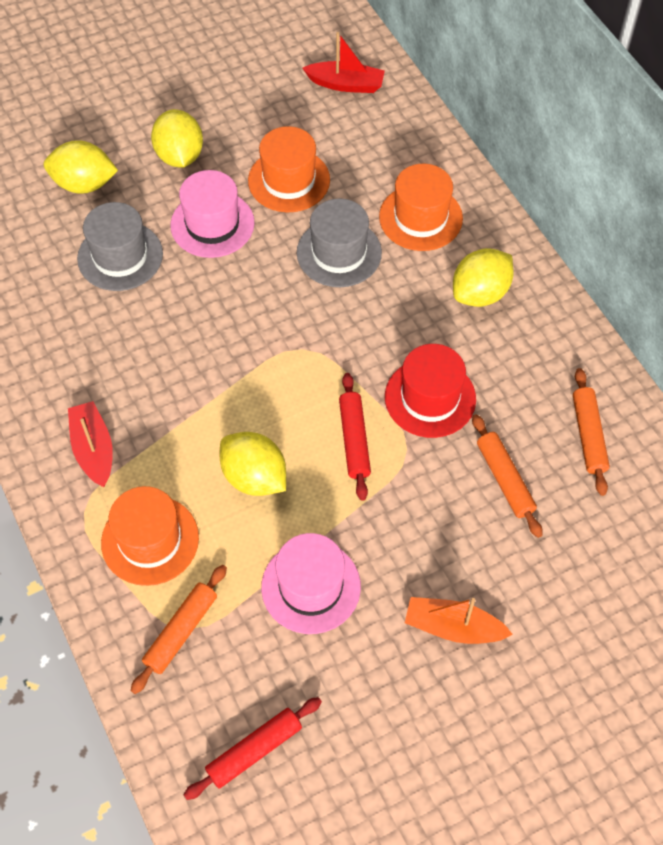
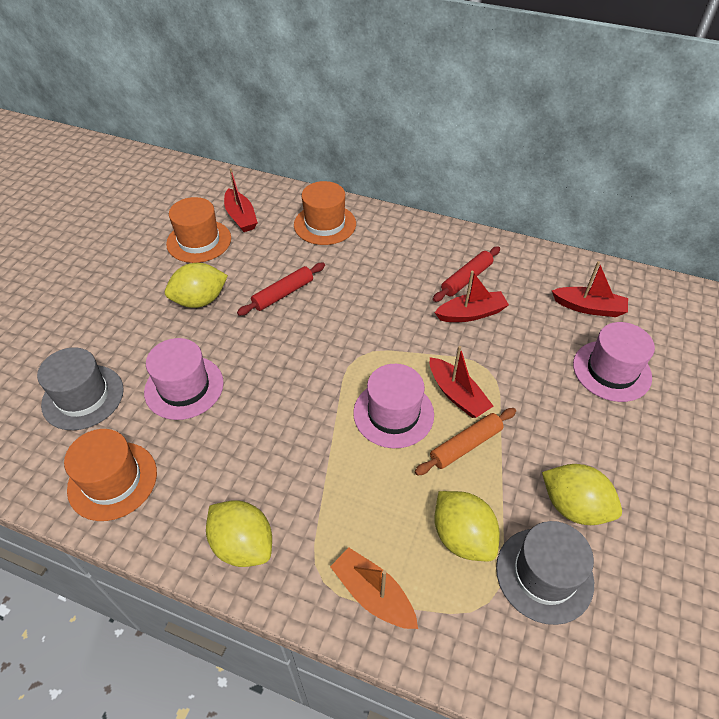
orange rolling pin: [131,565,227,694] [472,414,543,538] [573,368,610,496] = 3 -> [415,408,516,476] = 1
pink hat: [170,170,255,258] [261,533,361,634] = 2 -> [144,338,224,420] [353,364,434,448] [573,322,655,402] = 3
red boat: [68,401,113,487] [303,32,385,93] = 2 -> [224,168,258,232] [430,346,493,418] [435,271,509,322] [552,261,628,317] = 4
red hat: [385,344,476,438] = 1 -> none = 0

